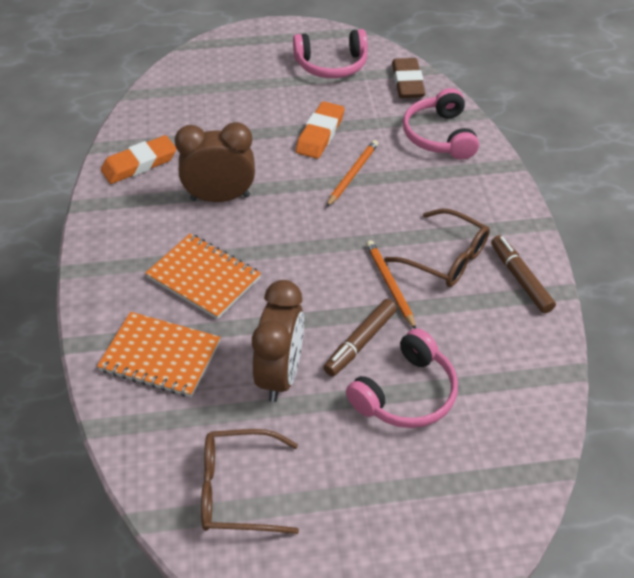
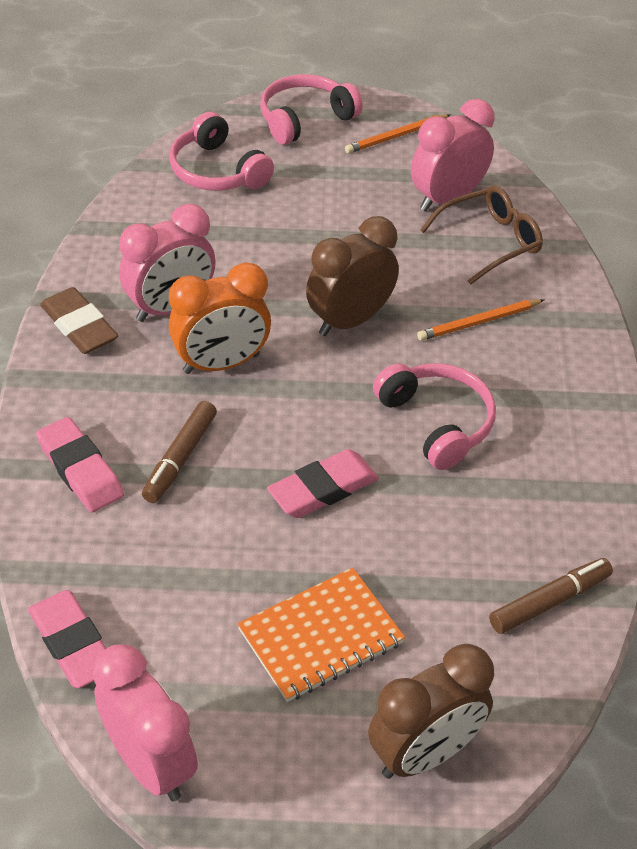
brown glasses: [201,429,299,534] [384,209,490,287] = 2 -> [420,185,543,285] = 1
orange clock: none = 0 -> [169,262,271,374] = 1
orange eraser: [101,135,176,184] [296,101,345,159] = 2 -> none = 0
orange notebook: [97,312,221,397] [145,234,261,319] = 2 -> [238,568,405,702] = 1
pink clock: none = 0 -> [93,644,198,801] [119,204,216,322] [411,99,495,212] = 3
pink eraser: none = 0 -> [28,590,106,688] [36,417,124,513] [267,449,379,518] = 3

